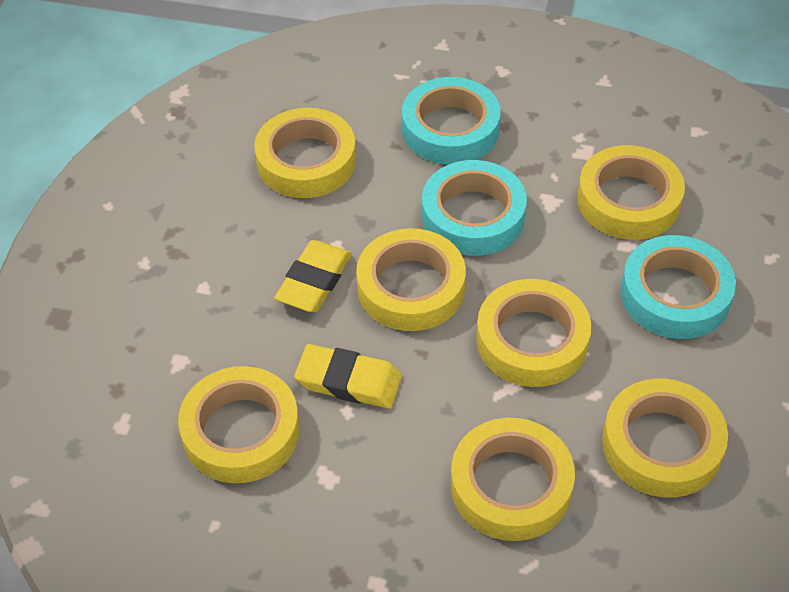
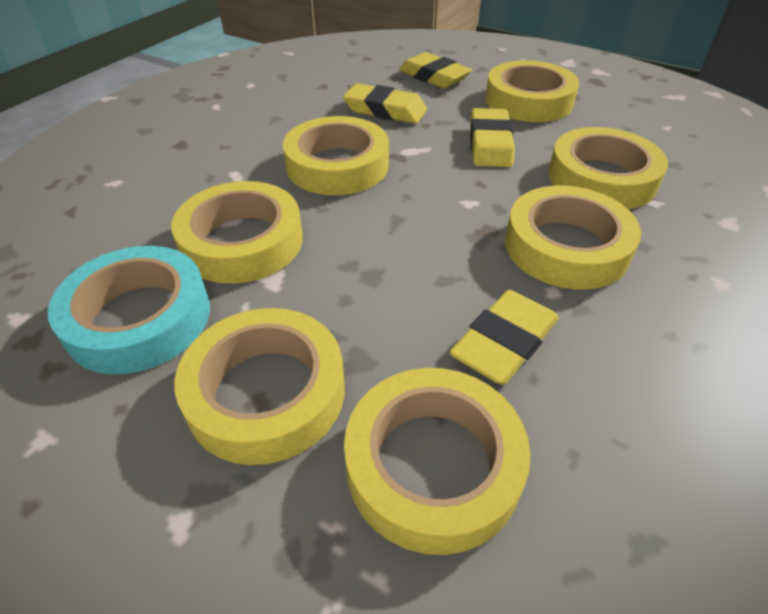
turquoise tape: [402,77,501,164] [422,160,527,256] [621,235,736,339] = 3 -> [48,246,210,374] = 1
yellow eraser: [274,240,352,312] [294,344,402,408] = 2 -> [343,83,427,124] [399,52,472,88] [449,290,559,385] [470,108,515,167] = 4

